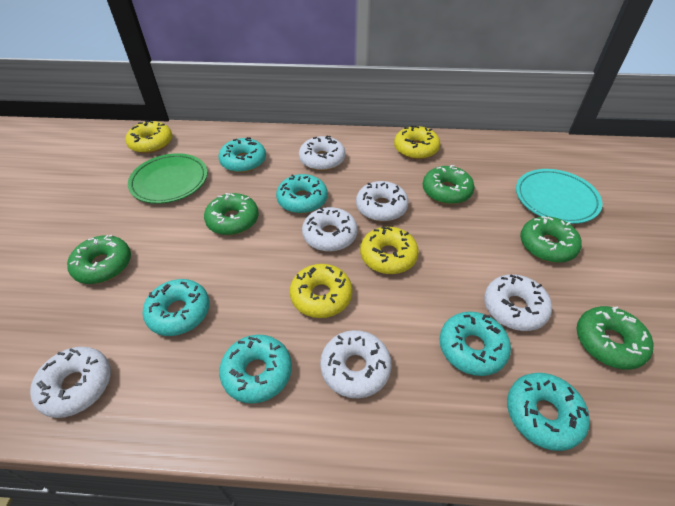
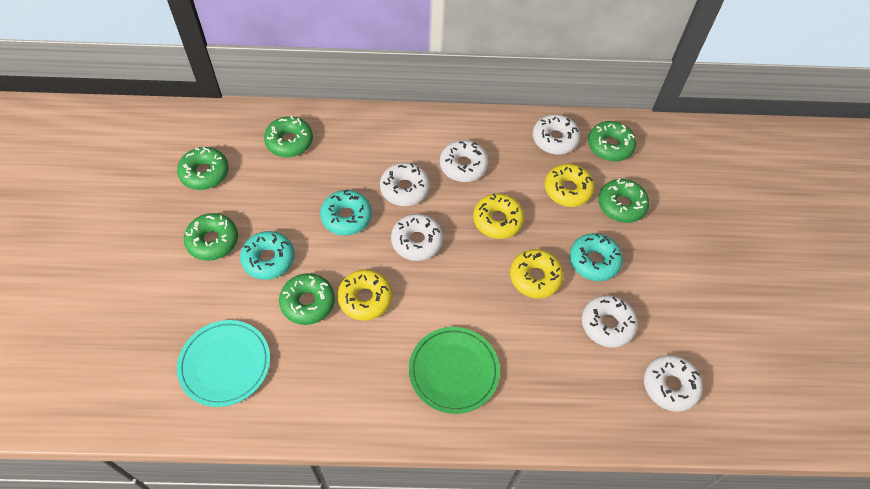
green donut: [67,235,131,284] [204,193,259,235] [423,165,474,204] [520,216,582,263] [577,306,653,370] = 5 -> [177,147,229,190] [184,213,238,261] [264,116,313,157] [279,273,335,325] [588,121,636,161] [598,178,649,223] = 6
turquoise donut: [142,279,210,336] [219,137,266,173] [219,335,292,404] [276,174,328,214] [439,312,511,376] [507,373,590,451] = 6 -> [240,231,294,280] [320,189,372,235] [570,233,623,281] = 3

